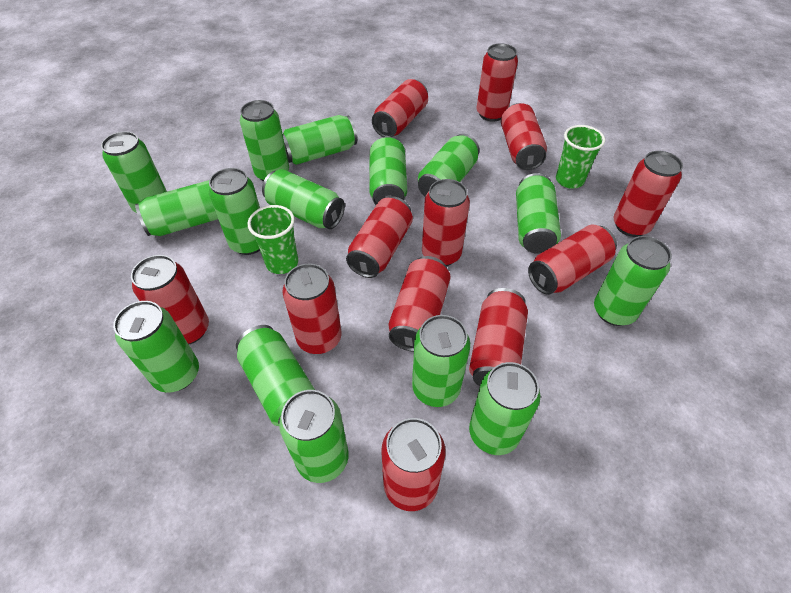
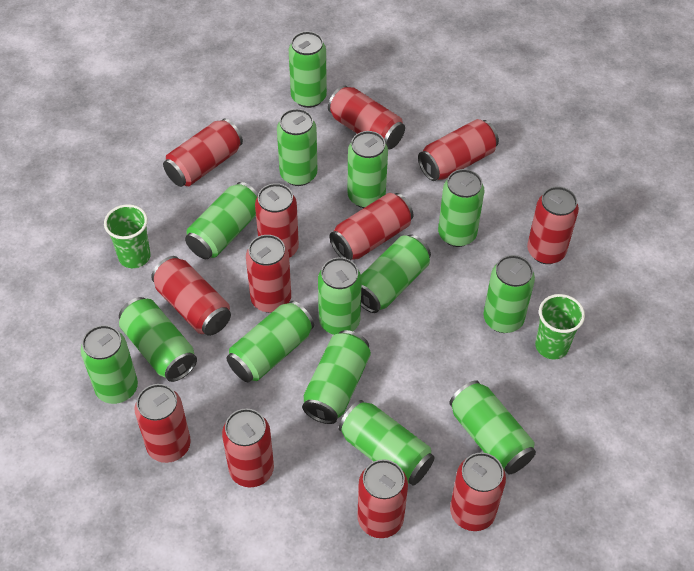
green can: [101,131,167,213] [113,301,199,393] [135,180,218,236] [209,168,260,255] [236,325,315,426] [240,100,289,181] [262,169,345,229] [279,390,349,483] [283,115,357,165] [369,137,407,205] [412,315,470,407] [418,134,480,197] [469,362,541,455] [516,173,561,254] [594,236,672,326] = 15 -> [81,325,138,404] [119,297,197,382] [185,182,258,259] [226,301,314,382] [277,109,317,186] [289,31,327,108] [302,330,371,424] [318,257,362,335] [339,400,435,485] [347,131,388,208] [361,234,431,313] [438,169,484,247] [449,380,536,474] [483,255,535,333] = 14

